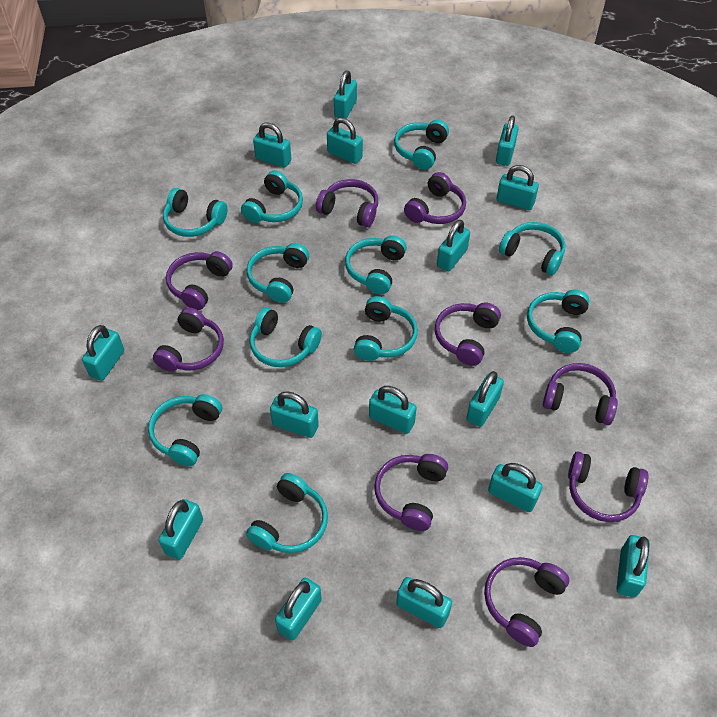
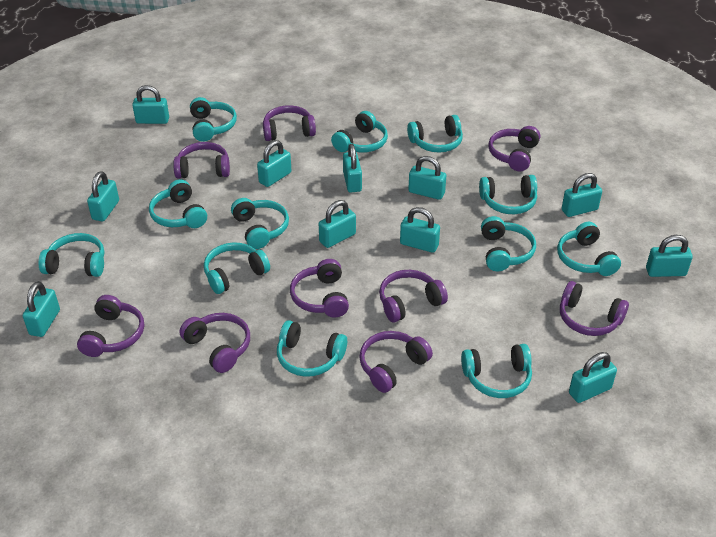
turquoise headphones: [148,394,222,466] [163,188,228,237] [241,170,303,223] [246,473,328,553] [247,243,309,303] [249,307,322,367] [345,235,407,294] [354,296,418,361] [394,120,449,170] [499,222,565,275] [527,290,590,353] = 11 -> [38,233,104,277] [149,179,207,228] [190,97,237,142] [204,243,270,294] [231,198,289,249] [277,320,347,377] [331,111,388,153] [407,115,463,153] [461,344,532,398] [479,175,537,214] [481,216,536,271] [557,222,621,276] = 12
turquoise padlock: [82,325,124,381] [159,499,203,560] [253,122,291,167] [270,391,319,438] [275,578,322,641] [327,117,363,164] [334,71,357,119] [369,386,417,434] [396,577,452,628] [437,220,470,272] [466,371,504,427] [488,463,542,512] [496,116,519,166] [497,165,539,210] [616,535,650,598] = 15 -> [23,282,60,337] [87,171,119,221] [132,85,169,124] [257,140,291,187] [319,200,356,248] [343,144,362,192] [400,207,440,253] [408,156,446,200] [562,173,602,217] [569,352,617,403] [646,235,693,277] = 11

